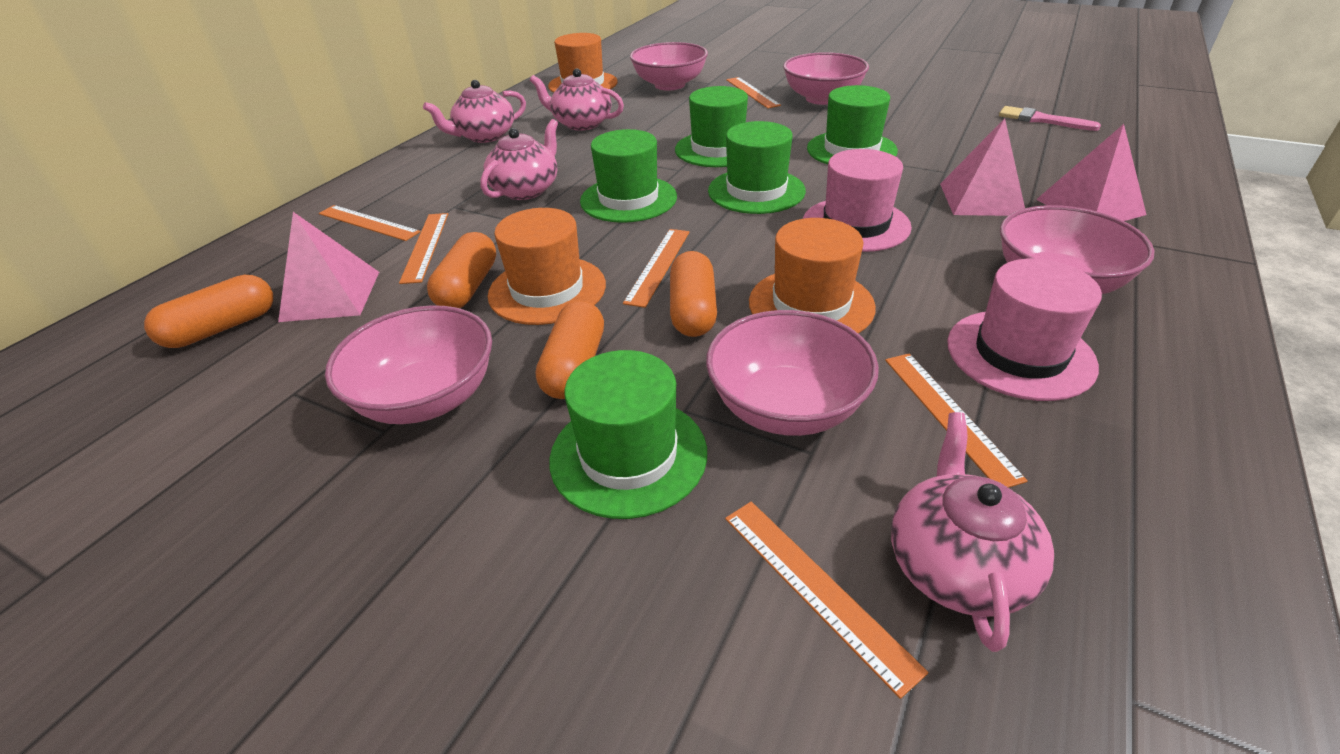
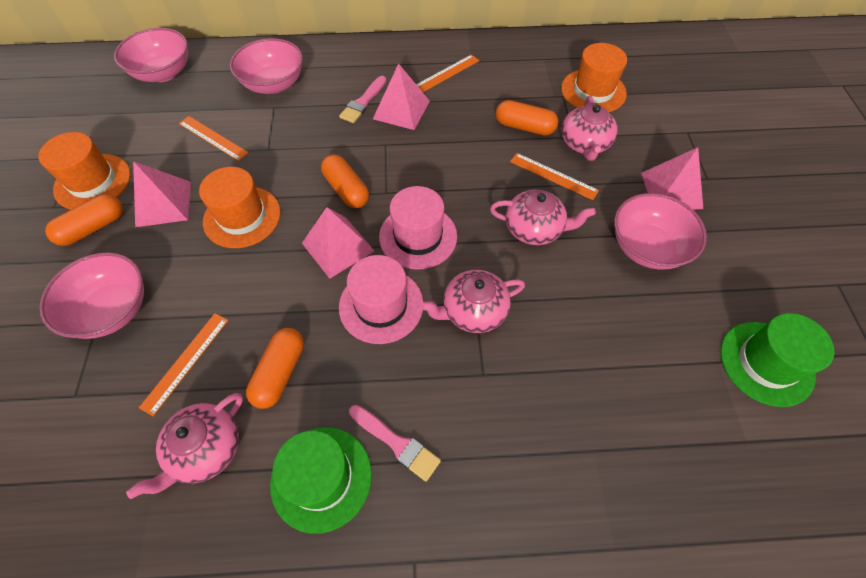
green hat: [549,350,707,519] [580,129,677,223] [675,86,748,167] [708,121,806,214] [807,85,898,164] = 5 -> [270,427,372,534] [720,313,834,407] = 2
orange ruler: [319,205,421,241] [399,213,448,284] [623,229,689,308] [725,502,928,699] [726,77,781,108] [885,353,1028,488] = 6 -> [139,313,228,416] [179,116,249,161] [416,54,479,92] [510,153,599,200] = 4
pink bowl: [325,305,492,424] [630,42,708,90] [706,310,879,436] [783,52,869,105] [1000,205,1155,294] = 5 -> [40,253,144,339] [114,28,188,82] [230,38,303,94] [614,193,707,269] = 4
pink brush: [999,106,1101,131] = 1 -> [339,76,386,123] [349,405,441,482] = 2
pink pyramid: [278,212,379,322] [940,118,1025,216] [1036,124,1146,221] = 3 -> [133,161,191,227] [302,207,374,279] [373,63,430,130] [641,147,703,209] = 4

